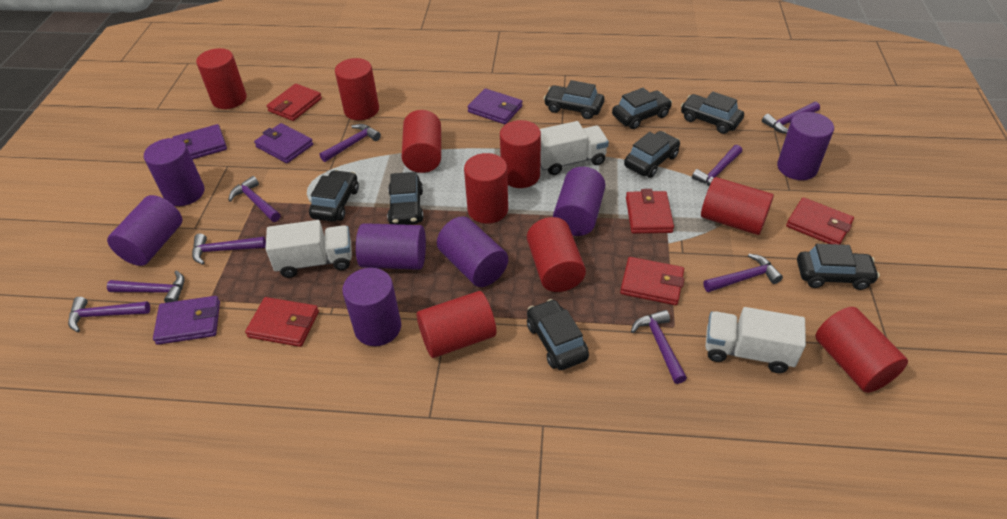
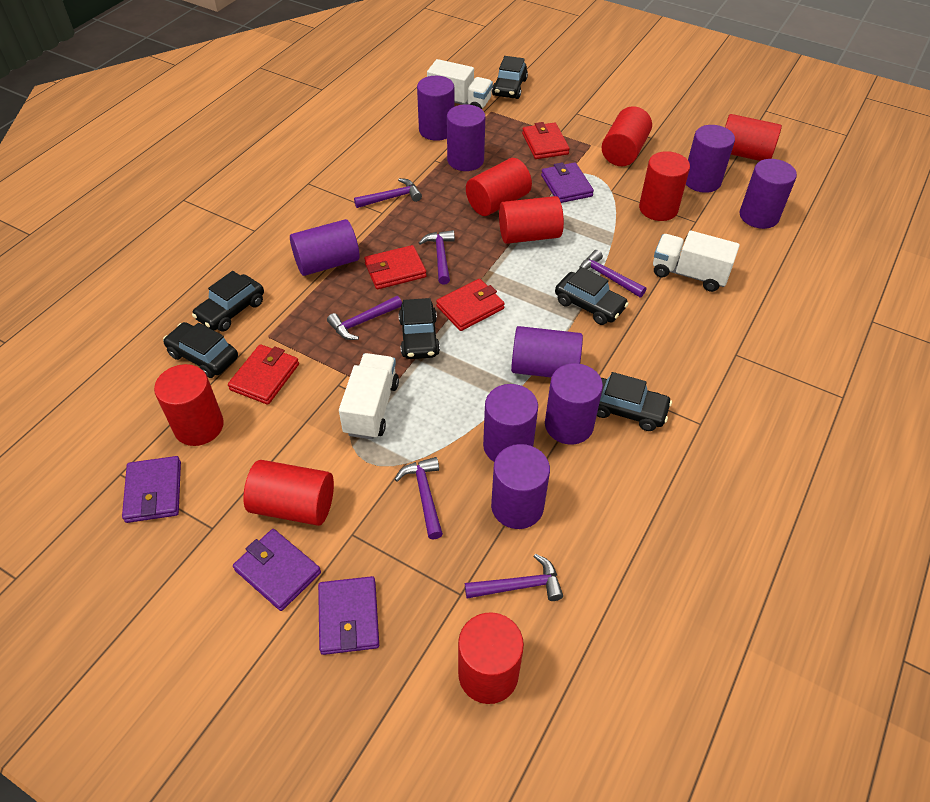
black car: [309,170,359,222] [387,172,423,225] [527,299,589,370] [544,80,604,119] [612,88,672,129] [624,131,680,178] [681,91,744,134] [797,244,880,290] = 8 -> [163,322,238,378] [192,271,264,332] [398,298,440,359] [492,56,528,99] [555,267,629,325] [597,372,672,431] = 6
purple cylinder: [107,195,182,266] [144,138,204,206] [342,268,401,346] [356,223,426,270] [437,216,508,287] [553,167,605,236] [777,112,834,180] = 7 -> [290,219,360,276] [417,76,454,141] [447,104,485,171] [483,384,538,462] [491,444,550,529] [511,326,583,377] [545,363,603,445] [686,125,735,193] [740,159,797,229] = 9
purple hammer: [68,297,150,332] [107,270,184,303] [192,234,266,265] [228,176,281,222] [319,124,381,162] [631,310,687,384] [692,145,742,186] [703,254,783,292] [762,102,820,134] = 9 -> [327,296,402,340] [354,178,422,208] [395,457,443,540] [419,230,455,285] [465,554,563,601] [579,250,646,297] = 6
red cylinder: [196,48,247,109] [335,58,379,120] [402,110,441,173] [417,291,496,358] [464,153,508,224] [500,120,541,188] [527,217,586,292] [701,177,774,235] [815,307,908,393] = 9 -> [154,364,224,446] [243,460,334,526] [458,612,524,704] [466,158,532,216] [499,196,564,244] [602,106,652,166] [639,151,690,221] [725,114,782,161] = 8
red wallet: [245,297,319,347] [267,84,322,121] [620,257,684,305] [626,189,674,233] [786,197,854,244] = 5 -> [228,344,299,405] [364,245,427,289] [436,279,505,331] [522,122,570,159] = 4

